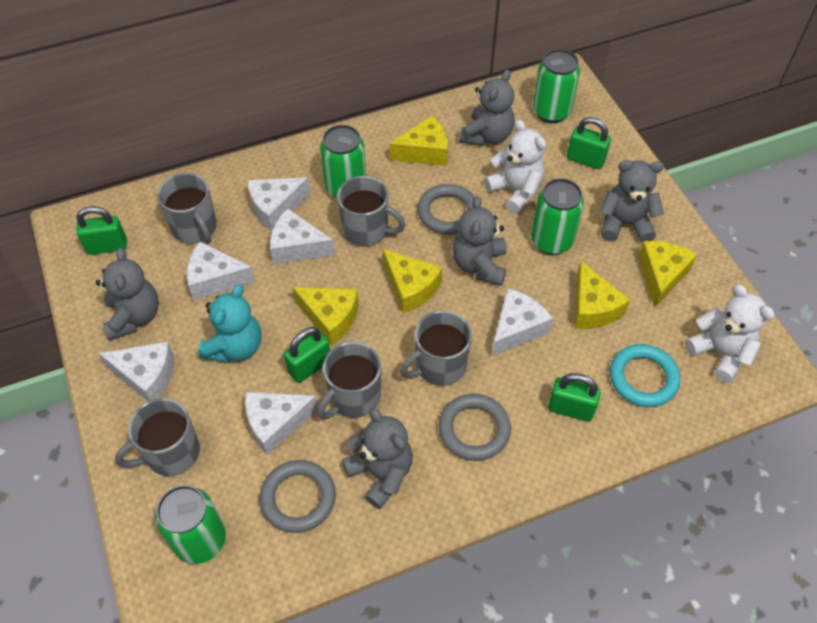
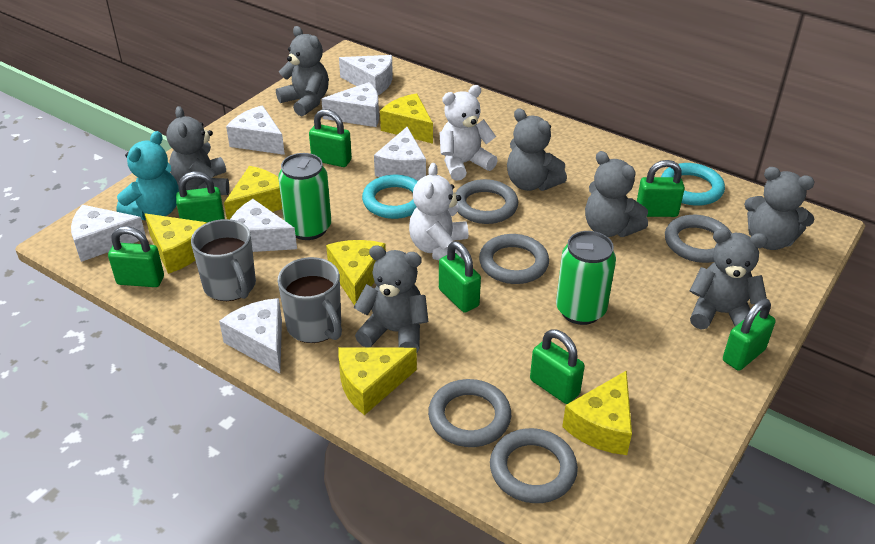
green can: [155,485,226,564] [320,125,366,198] [531,178,584,255] [533,49,580,123] = 4 -> [278,153,331,240] [556,231,616,325] = 2
green padlock: [76,206,127,255] [284,327,330,383] [548,373,601,422] [567,117,611,169] = 4 -> [108,226,164,287] [176,171,225,223] [309,109,352,167] [439,241,481,313] [530,329,585,404] [637,160,685,217] [723,298,776,371] = 7
grey mug: [115,398,200,476] [157,173,217,244] [317,342,381,419] [337,176,405,247] [400,311,472,386] = 5 -> [191,219,256,301] [278,257,342,343] = 2
grey ring: [260,460,336,533] [417,184,475,234] [438,394,511,461] = 3 -> [428,379,511,447] [455,179,518,224] [479,234,549,284] [490,428,578,503] [665,215,732,263] = 5
grey teddy bear: [96,248,159,340] [342,408,413,509] [452,196,507,286] [459,70,514,146] [599,160,664,243] = 5 -> [166,106,229,195] [276,26,329,116] [353,245,429,353] [507,108,567,191] [585,151,648,237] [690,229,768,329] [744,167,815,250] = 7
turquoise ring: [610,344,680,407] = 1 -> [362,175,418,219] [661,163,725,206] = 2
white cheese: [99,341,174,401] [187,242,255,300] [245,392,318,455] [248,177,310,231] [270,209,335,264] [492,288,553,356] = 6 -> [71,205,146,262] [219,298,282,373] [226,105,285,155] [230,199,297,252] [321,82,379,127] [339,55,393,95] [374,127,426,181] = 7
yellow cheese: [292,287,359,346] [383,249,443,313] [390,115,448,166] [574,261,630,329] [638,241,697,308] = 5 -> [145,213,207,274] [224,166,282,219] [326,240,386,306] [338,347,417,415] [380,93,433,144] [562,370,632,455] = 6

